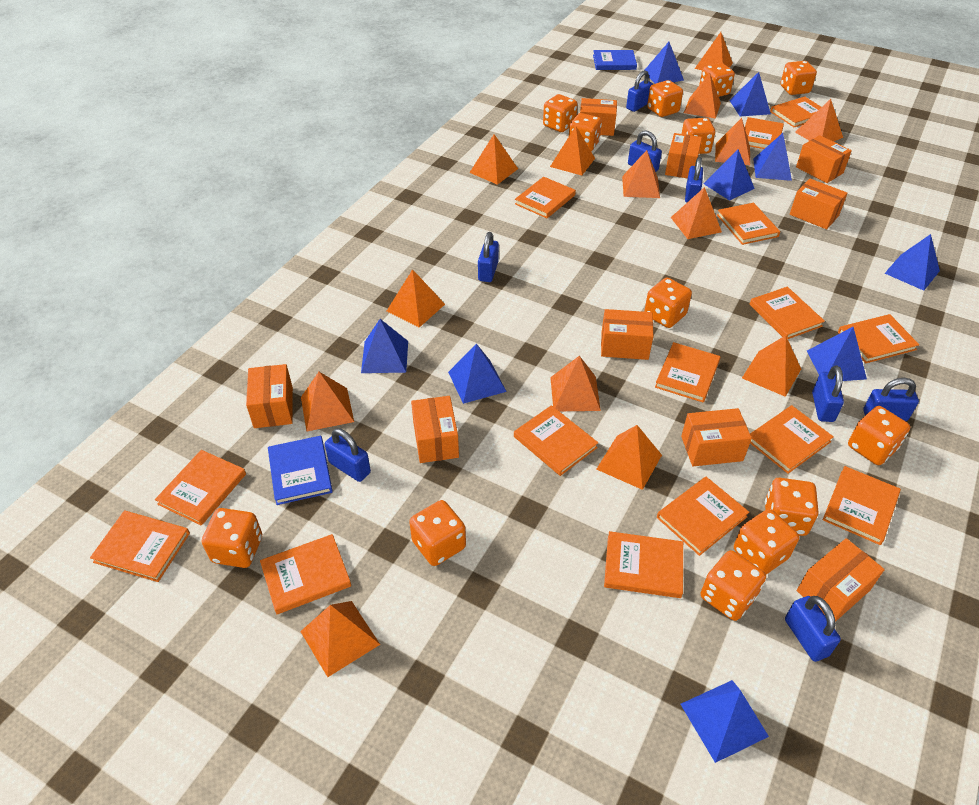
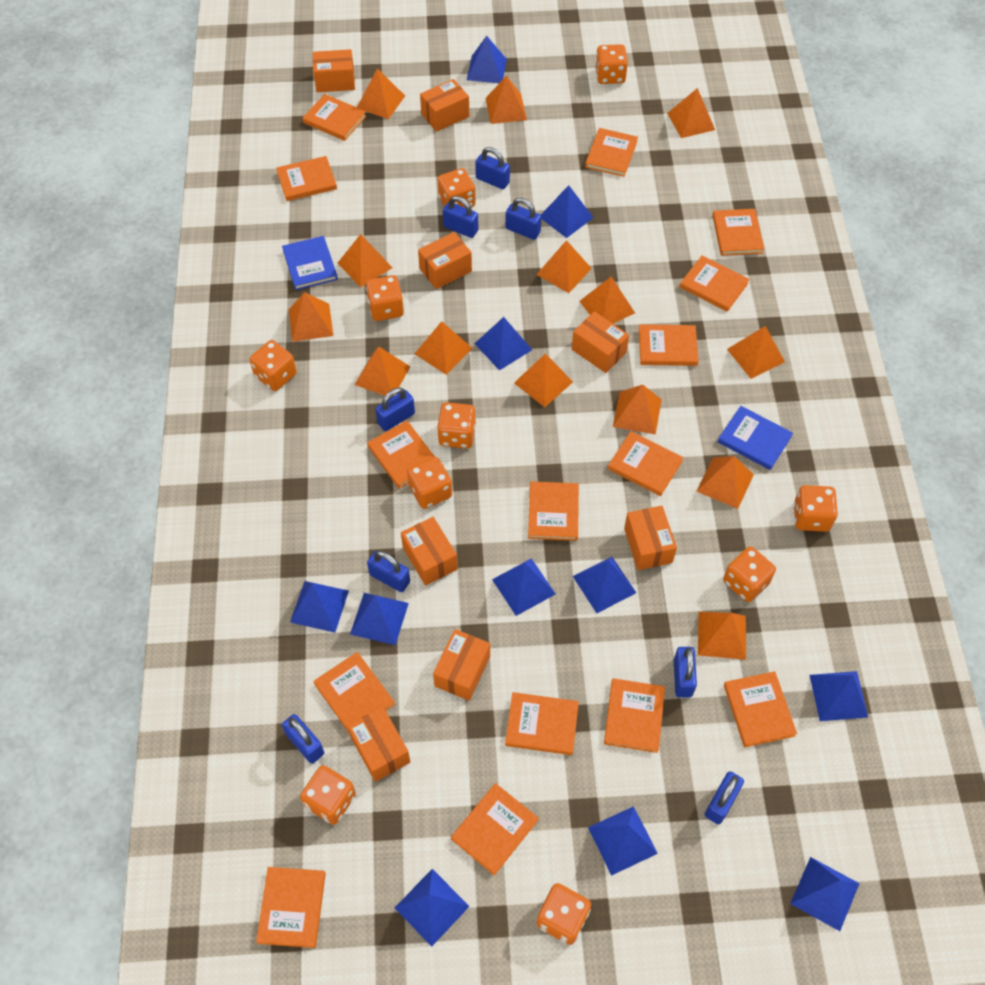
blue pyramid: [361,319,408,373] [448,344,507,404] [645,42,684,84] [680,680,769,763] [704,149,755,201] [729,72,771,117] [753,133,792,181] [807,327,867,381] [885,234,940,291] = 9 -> [290,581,349,633] [350,593,409,645] [395,869,470,947] [467,36,507,83] [474,317,532,371] [492,558,555,616] [541,185,594,238] [573,557,636,613] [588,806,658,876] [790,857,860,931] [810,671,868,721] = 11
orange box: [246,364,293,428] [411,396,459,463] [580,98,617,136] [601,309,654,360] [665,133,702,178] [681,408,752,466] [790,179,848,229] [796,135,852,183] [797,538,885,622] = 9 -> [313,49,355,92] [347,706,410,782] [401,517,458,586] [418,232,472,289] [420,79,469,132] [433,629,490,701] [572,312,629,373] [624,506,677,570] = 8
orange dice: [202,508,262,568] [409,500,466,566] [543,94,578,132] [569,113,602,151] [644,277,692,328] [647,80,683,117] [682,118,715,154] [699,63,735,97] [701,550,766,621] [734,509,799,574] [765,478,819,536] [780,61,817,95] [848,406,910,465] = 13 -> [249,340,297,391] [300,765,356,825] [366,275,404,321] [407,457,452,509] [437,402,476,448] [438,168,475,208] [536,883,591,945] [595,44,628,84] [723,547,776,602] [794,485,838,532] = 10

